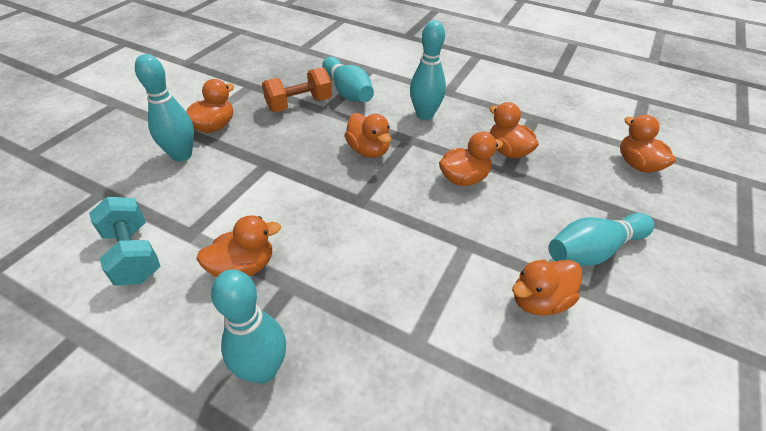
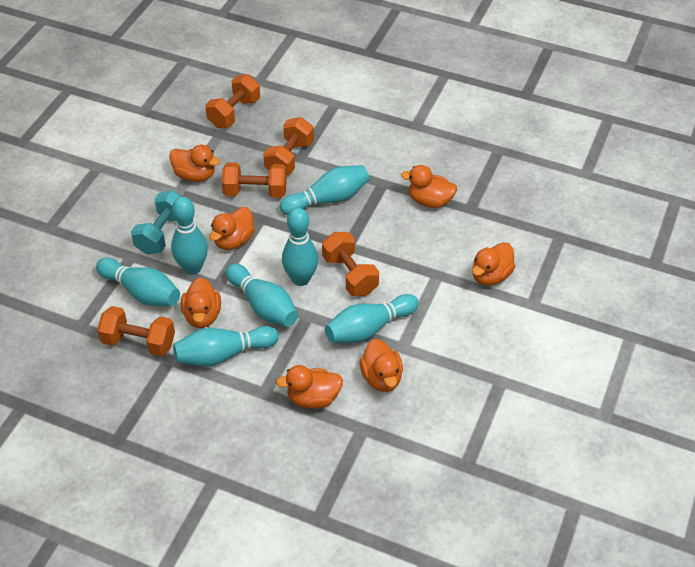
orange dumbbell: [262,67,332,112] = 1 -> [97,306,175,356] [205,74,260,128] [222,163,287,198] [263,117,314,175] [322,232,379,296] = 5
turquoise bowling pin: [135,54,194,162] [211,270,286,383] [322,57,374,102] [410,20,446,120] [549,213,654,266] = 5 -> [96,258,180,306] [171,197,208,275] [173,326,279,366] [226,264,298,327] [280,165,370,215] [282,208,318,286] [325,294,419,343] = 7

